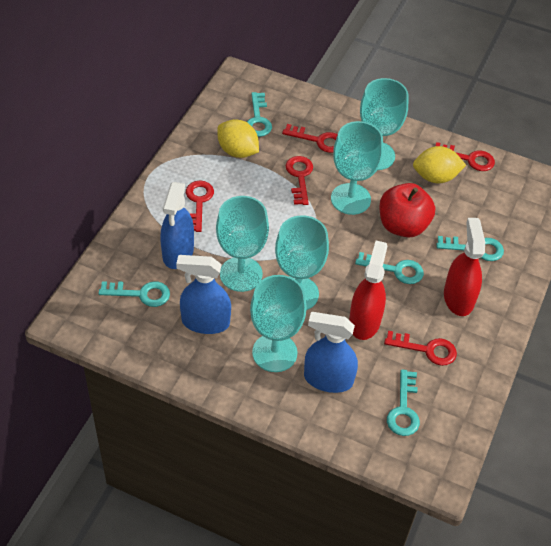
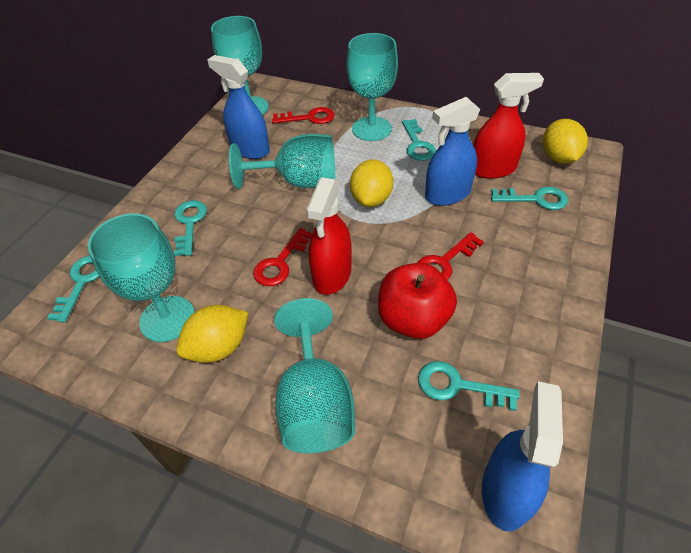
red key: [186,181,214,232] [282,124,338,153] [285,156,313,205] [384,331,457,366] [436,142,495,171] = 5 -> [253,228,312,286] [272,107,334,124] [417,232,484,279] = 3
yellow lemon: [217,119,259,158] [413,146,466,184] = 2 -> [176,305,248,363] [350,160,393,207] [543,119,588,164] = 3

